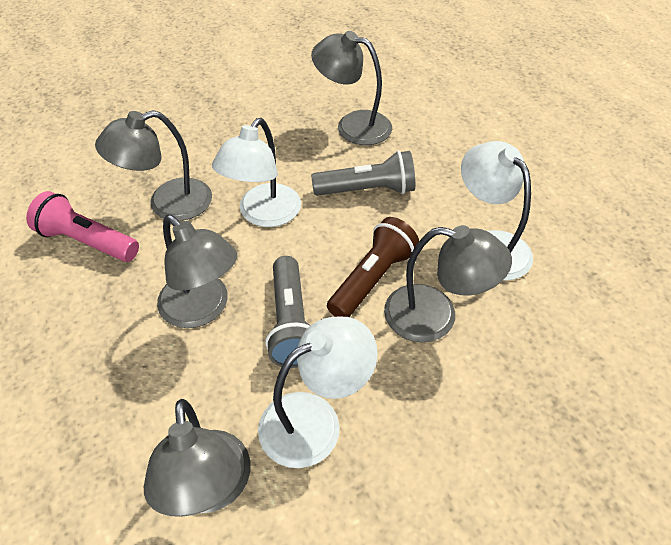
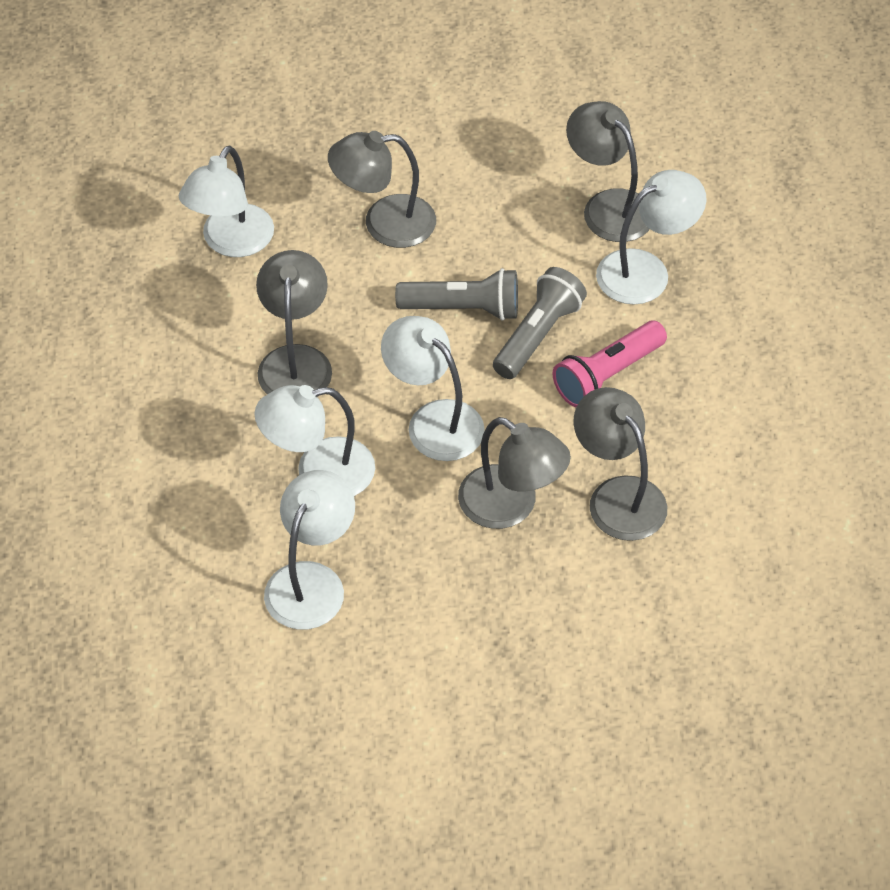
brown flashlight: [327,217,419,317] = 1 -> none = 0
white lamp: [212,118,301,227] [258,316,378,468] [461,141,533,281] = 3 -> [179,146,274,257] [254,385,375,496] [264,470,355,630] [381,316,485,461] [596,170,707,305] = 5

